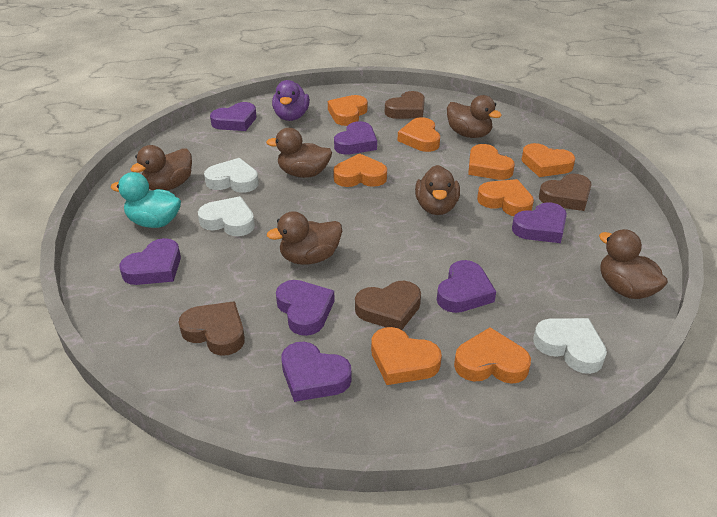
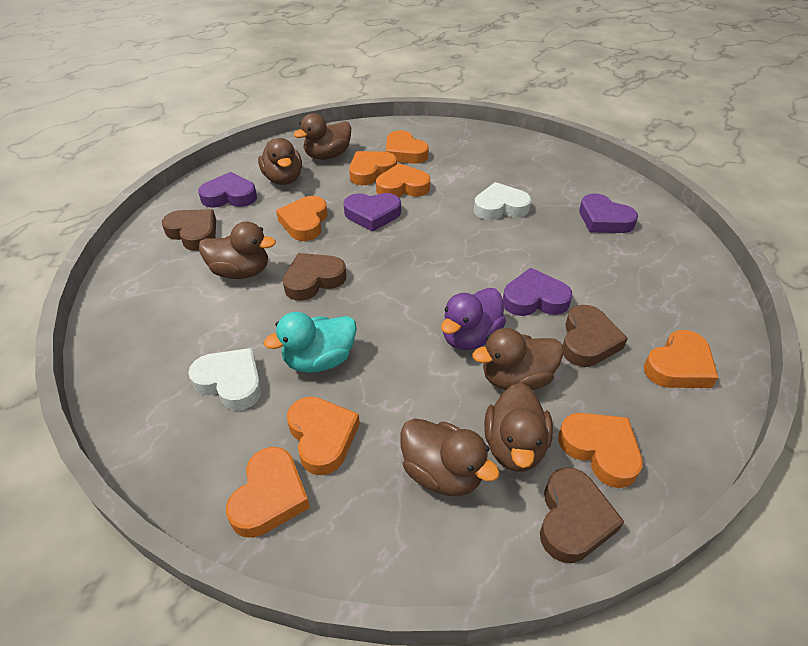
purple heart: [119,238,181,285] [210,102,257,131] [276,280,335,336] [282,342,352,402] [334,121,377,155] [437,260,496,313] [512,202,567,243] = 7 -> [198,172,257,208] [344,193,401,232] [503,268,572,316] [579,193,638,233] = 4
white heart: [198,196,255,236] [204,158,259,193] [533,318,607,374] = 3 -> [188,348,262,410] [474,182,531,220] = 2

